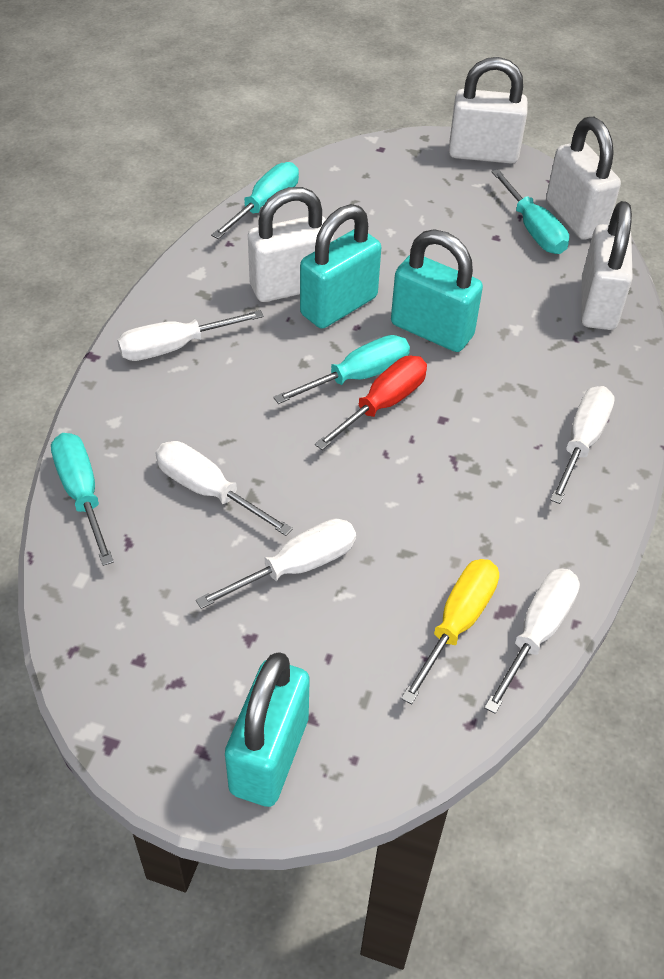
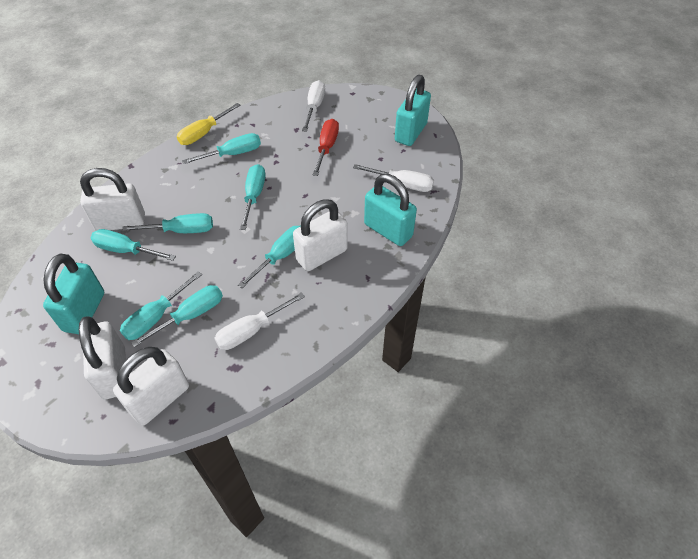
turquoise screwdriver: [51,433,114,566] [211,162,299,239] [273,335,410,404] [492,169,569,254] = 4 -> [91,229,176,261] [120,271,202,340] [122,213,213,233] [131,285,223,347] [182,133,261,164] [238,226,300,288] [240,164,265,230] = 7
white screwdriver: [117,310,264,361] [156,441,293,536] [196,519,356,609] [484,568,580,714] [550,386,615,504] = 5 -> [214,292,305,350] [302,80,325,132] [353,164,434,192] = 3

